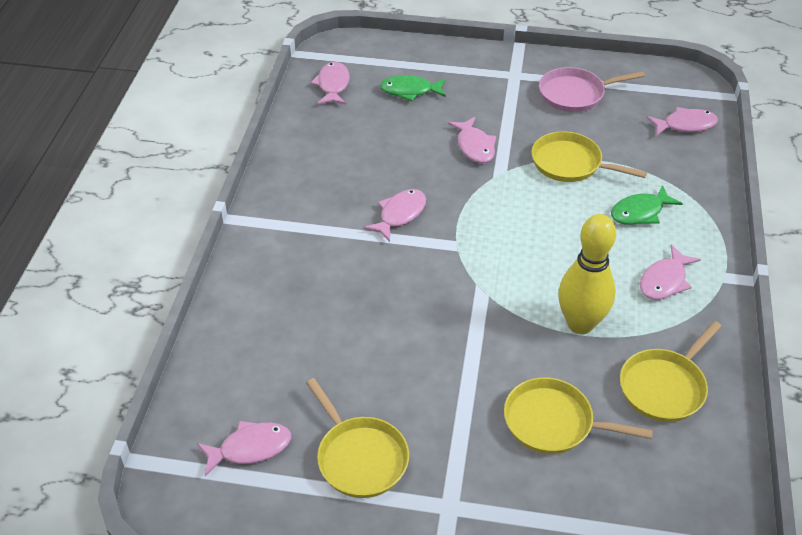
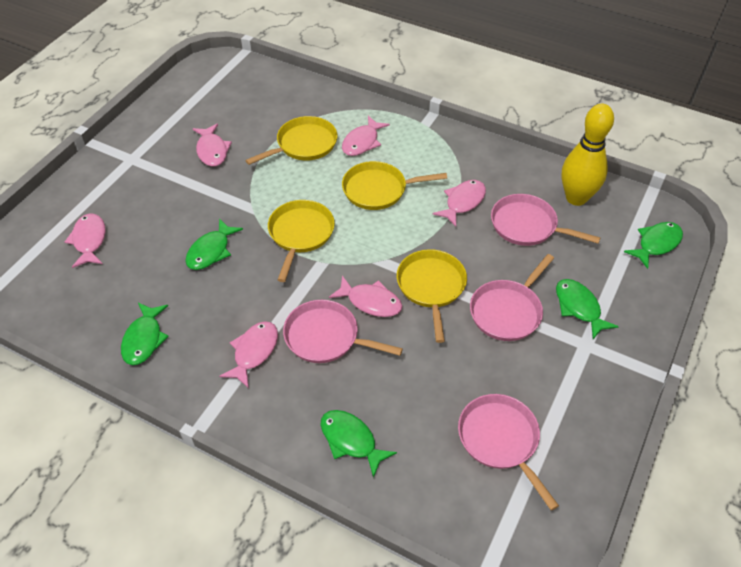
green fish: [380,75,446,101] [611,185,683,225] = 2 -> [121,303,169,365] [185,218,243,270] [321,410,397,478] [556,279,619,339] [624,222,683,269] = 5
pink pan: [539,67,645,112] = 1 -> [283,300,403,363] [458,394,559,510] [470,254,554,341] [491,194,600,246] = 4

